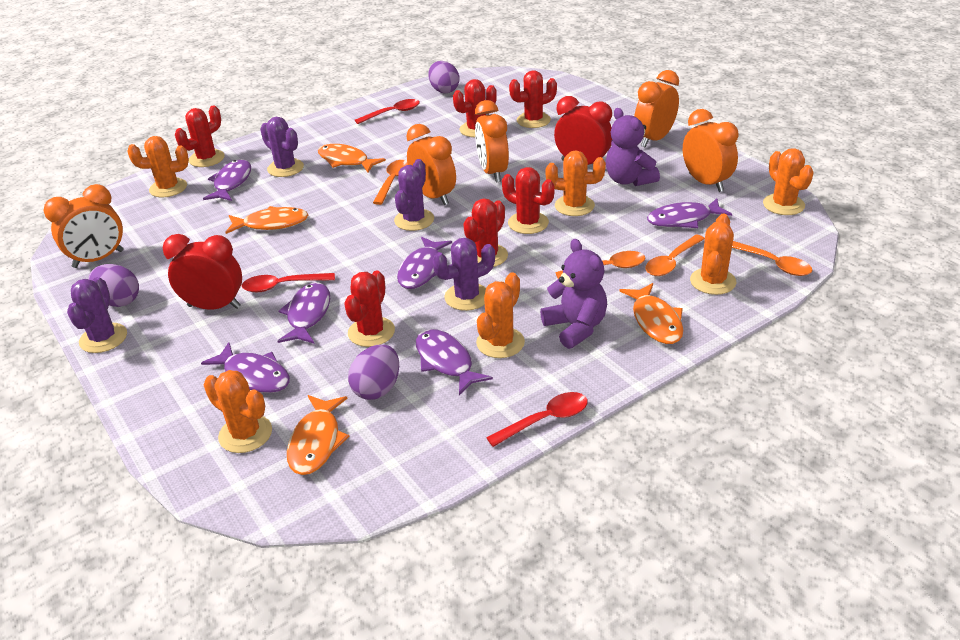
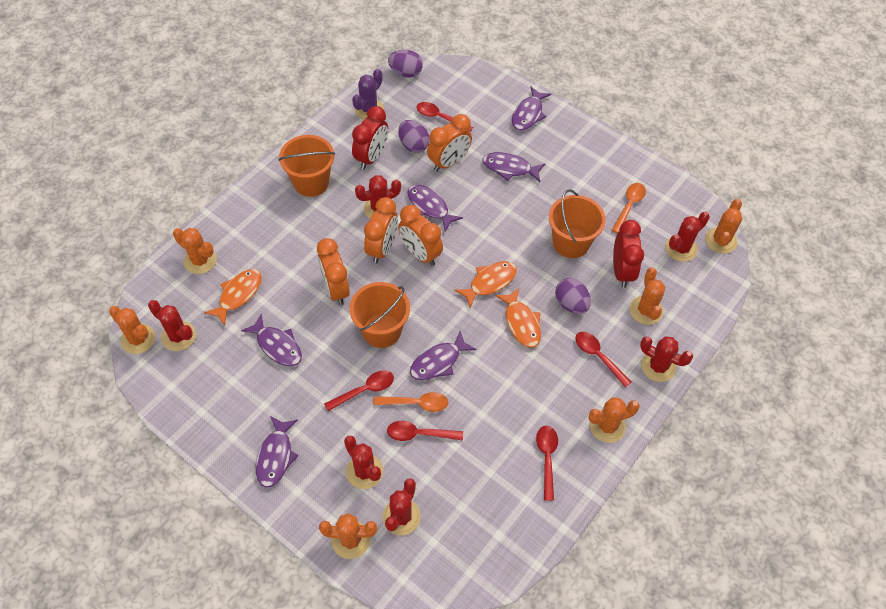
orange bucket: none = 0 -> [278,135,335,197] [350,282,410,348] [549,189,606,258] = 3
orange clock: [44,184,124,268] [406,124,456,205] [475,100,509,182] [634,70,679,147] [683,109,739,192] = 5 -> [317,238,350,305] [364,197,398,264] [398,205,443,266] [427,114,472,172] = 4
orange fish: [225,206,308,234] [287,395,349,475] [318,144,386,173] [619,283,683,344] = 4 -> [204,269,262,326] [454,261,517,308] [495,288,541,348] = 3
orange spoon: [373,160,408,205] [555,251,645,279] [646,234,705,276] [732,241,812,276] = 4 -> [373,392,448,412] [612,183,646,233] = 2
purple cactus: [67,277,127,353] [260,117,304,177] [394,159,434,231] [432,238,495,311] = 4 -> [352,69,384,120] = 1
purple teddy bear: [540,239,607,349] [606,108,660,186] = 2 -> none = 0
red spoon: [242,273,335,292] [355,99,420,124] [486,392,588,447] = 3 -> [324,370,394,411] [387,421,463,441] [416,102,473,132] [536,426,558,501] [575,332,631,387] = 5

